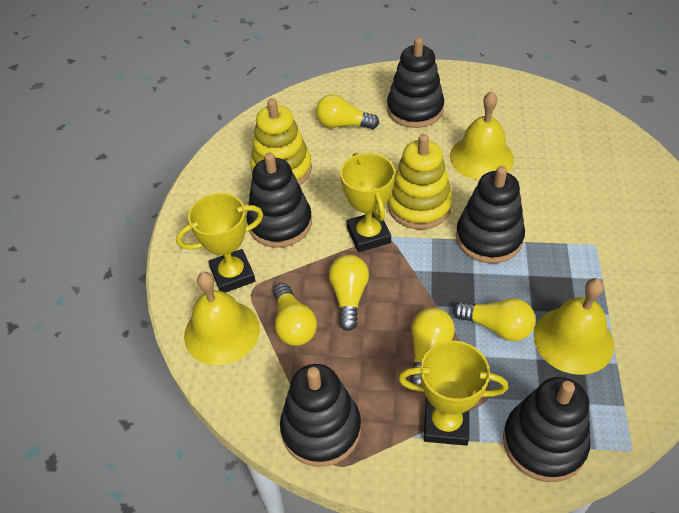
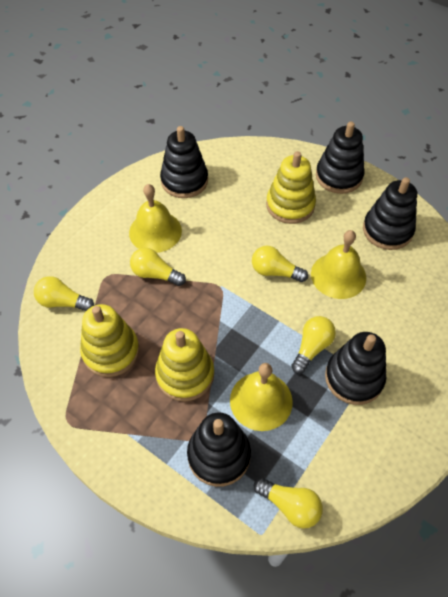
yellow stacking toy: [250,98,312,185] [388,134,453,229] = 2 -> [80,304,139,377] [155,328,214,402] [266,151,316,224] = 3
yellow trophy: [176,193,263,293] [340,153,395,252] [398,341,508,446] = 3 -> none = 0

